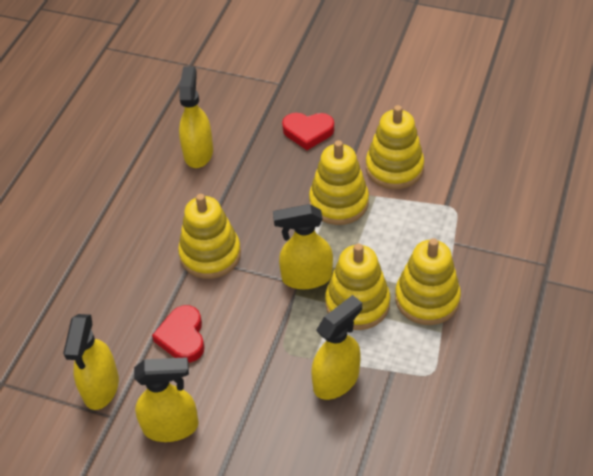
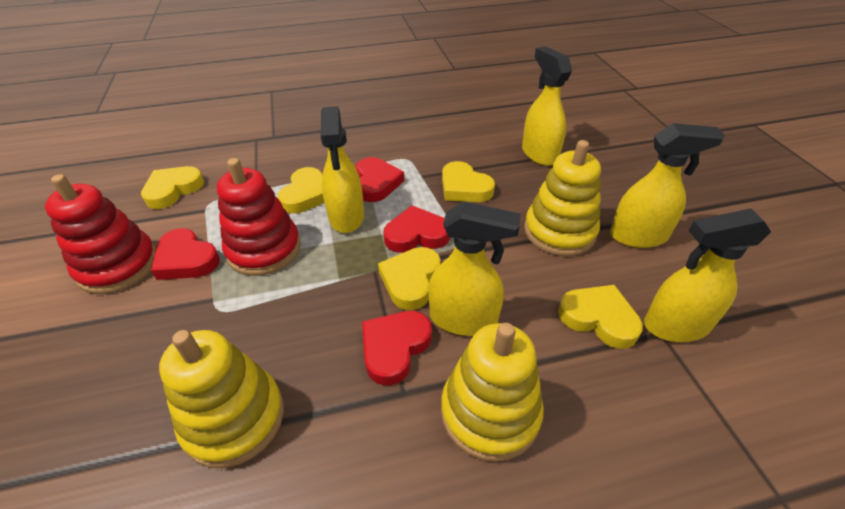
red heart: [152,305,205,363] [282,113,334,150] = 2 -> [151,228,220,280] [355,157,404,202] [362,311,432,385] [383,205,450,253] = 4
red stacking toy: none = 0 -> [45,174,156,294] [217,158,301,276] = 2
yellow heart: none = 0 -> [141,166,204,209] [277,167,324,214] [378,247,441,310] [442,161,495,202] [558,285,643,349] = 5
yellow stacking toy: [178,194,241,279] [309,140,369,225] [325,244,390,330] [366,105,424,189] [395,238,461,325] = 5 -> [159,330,284,468] [441,323,544,462] [524,140,601,256] = 3

